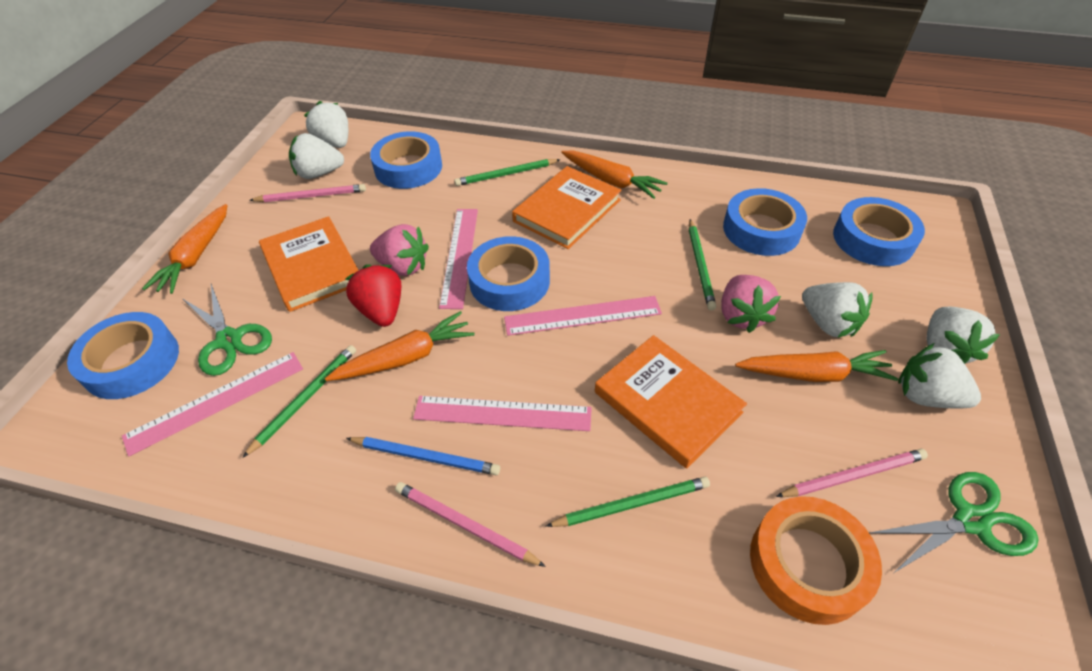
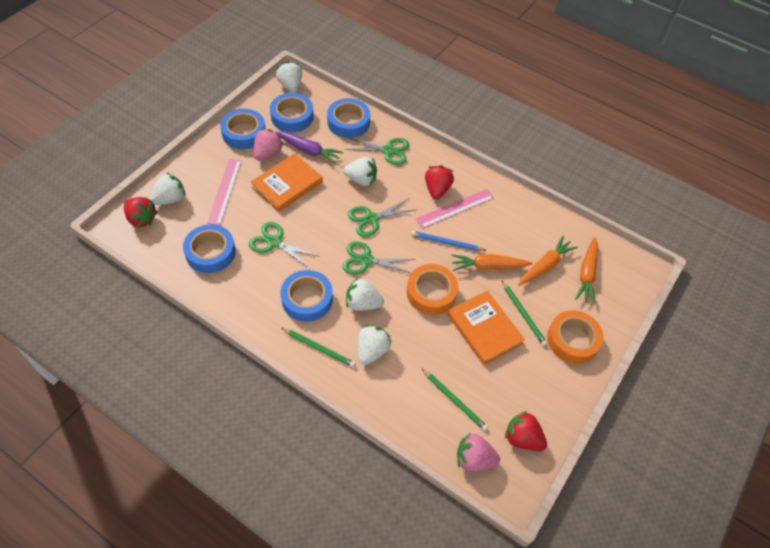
green pencil: [242,345,356,458] [454,159,561,186] [546,477,710,527] [689,219,716,311] = 4 -> [281,328,356,367] [422,369,488,431] [502,281,548,346] = 3
green scissors: [183,284,272,376] [869,472,1039,573] = 2 -> [249,222,320,268] [343,241,415,275] [345,137,409,165] [348,198,415,237] = 4
orange book: [259,216,359,312] [512,166,622,249] [595,335,747,469] = 3 -> [251,153,323,212] [447,291,525,365] = 2
orange carrot: [142,204,227,294] [325,311,475,381] [561,151,667,199] [735,350,898,382] = 4 -> [451,254,533,271] [518,236,578,286] [575,237,598,304] = 3
orange tape: [750,496,882,625] = 1 -> [407,264,458,315] [547,310,603,364] = 2
pink pencil: [249,184,366,202] [395,482,546,567] [776,449,928,497] = 3 -> none = 0
pink ruler: [122,352,303,456] [413,396,592,431] [439,209,478,309] [504,296,662,336] = 4 -> [207,159,242,225] [416,189,494,229] = 2
purple carrot: none = 0 -> [275,132,343,164] = 1
red strawberry: [345,264,401,327] = 1 -> [124,197,158,228] [425,165,454,199] [505,411,547,451] = 3

